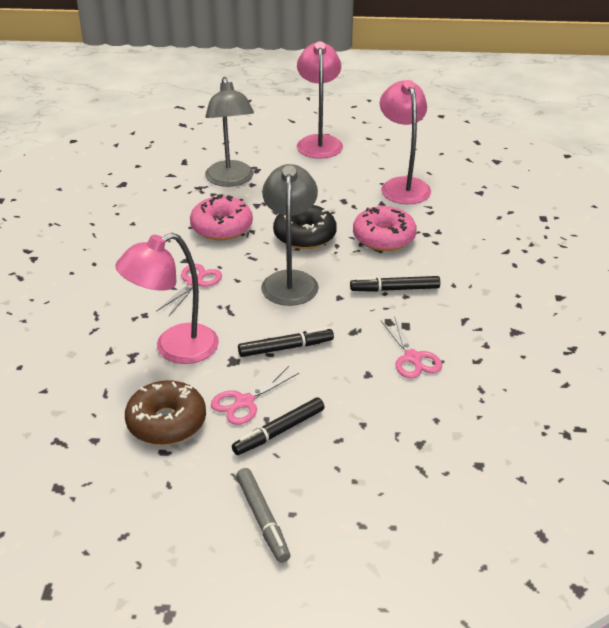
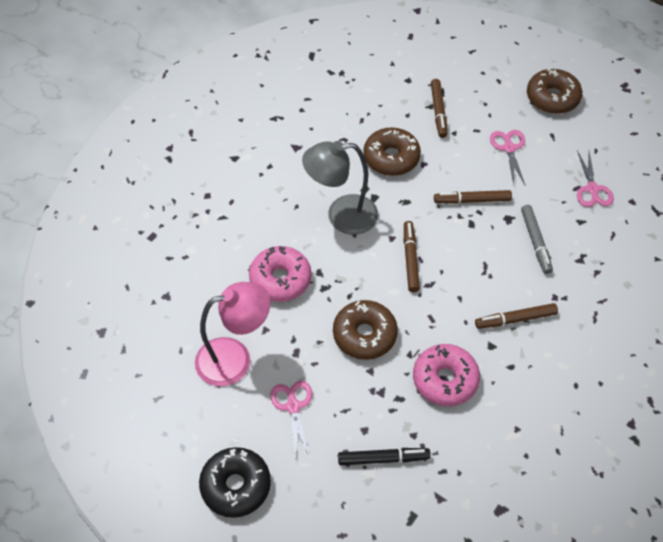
black marker: [232,397,325,455] [238,327,334,357] [350,276,440,292] = 3 -> [338,448,431,465] = 1
brown donut: [125,380,206,445] = 1 -> [333,300,398,360] [363,128,421,176] [527,68,582,114] = 3
brown marker: none = 0 -> [404,221,420,292] [431,79,447,138] [434,190,512,204] [475,303,558,329] = 4
grey lamp: [205,77,254,187] [261,164,319,306] = 2 -> [302,141,378,235] = 1
pink lamp: [115,233,219,364] [297,41,343,159] [380,80,431,204] = 3 -> [195,282,270,386] = 1

